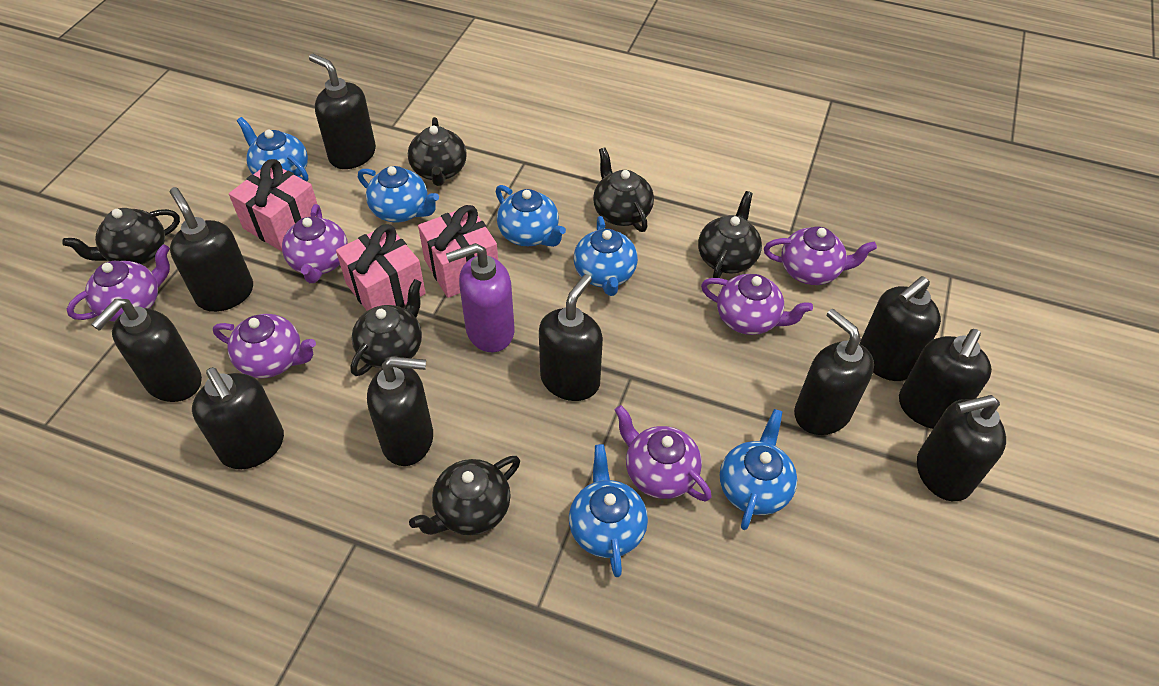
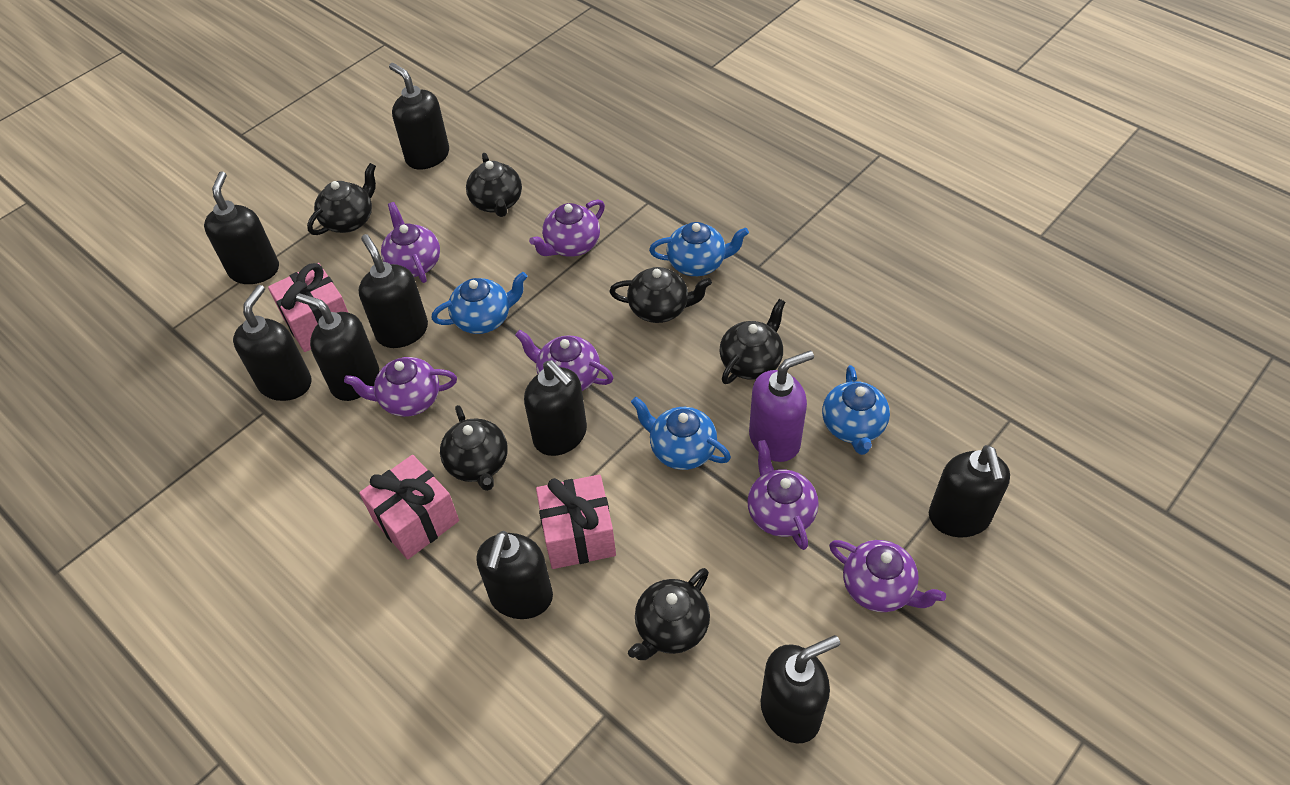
black soap dispenser: [91,299,202,402] [170,187,253,312] [192,367,284,469] [309,54,376,169] [367,357,433,466] [539,274,603,401] [794,309,874,435] [859,276,941,381] [899,329,992,429] [917,395,1006,501] = 10 -> [204,171,279,284] [233,285,311,401] [296,293,379,401] [359,234,428,348] [389,63,449,170] [476,531,553,619] [524,360,587,456] [760,635,840,743] [929,445,1010,537] = 9
blue teapot: [237,117,308,181] [358,166,439,222] [496,185,566,247] [569,444,648,577] [574,216,638,296] [720,409,797,530] = 6 -> [431,272,528,334] [631,397,731,470] [649,222,749,276] [822,365,890,455] = 4

